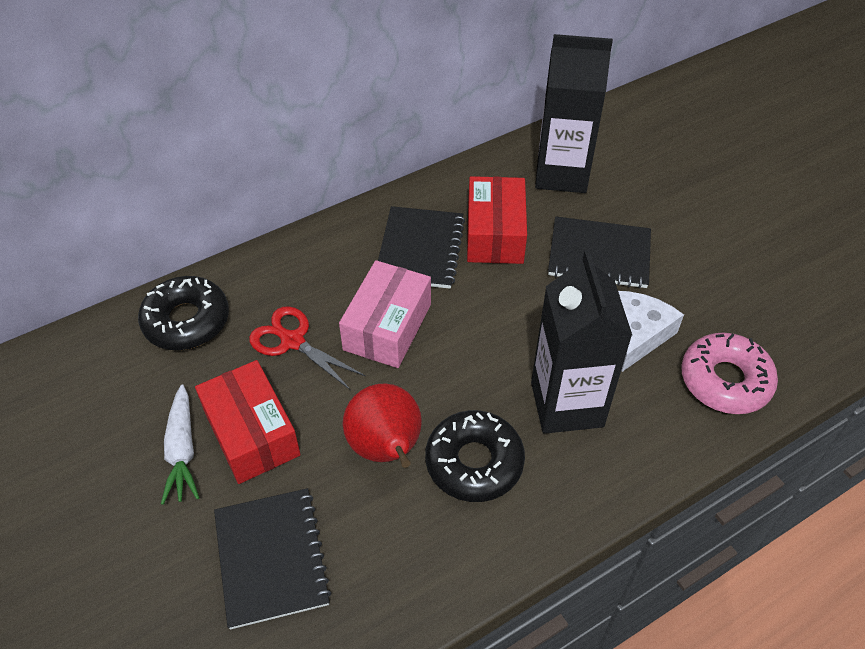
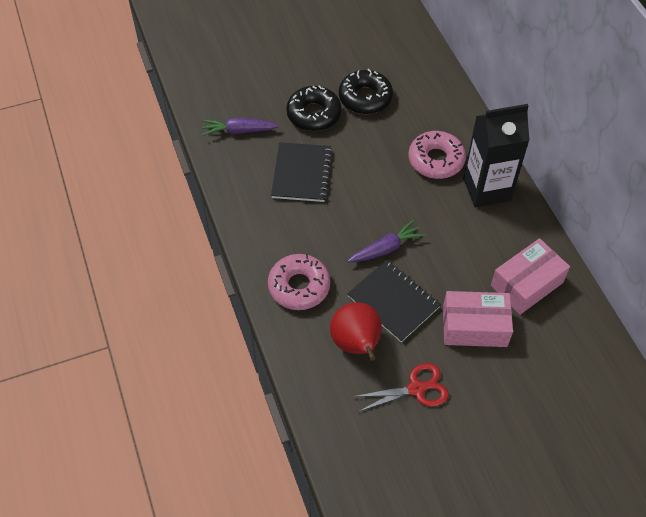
black carton: [531,250,633,434] [535,34,613,193] = 2 -> [463,104,530,208] = 1
black notebook: [214,488,331,629] [378,206,465,289] [548,216,651,289] = 3 -> [271,142,332,202] [347,260,441,342] = 2
pink box: [339,260,431,368] = 1 -> [443,291,513,347] [491,238,570,315] = 2
pink donut: [681,332,778,414] = 1 -> [268,254,330,310] [408,131,466,179] = 2
purple carrot: none = 0 -> [202,117,279,136] [348,220,425,262] = 2
red box: [195,360,301,484] [467,176,527,264] = 2 -> none = 0
white carrot: [161,384,200,505] = 1 -> none = 0
white cheese: [618,291,684,372] = 1 -> none = 0

